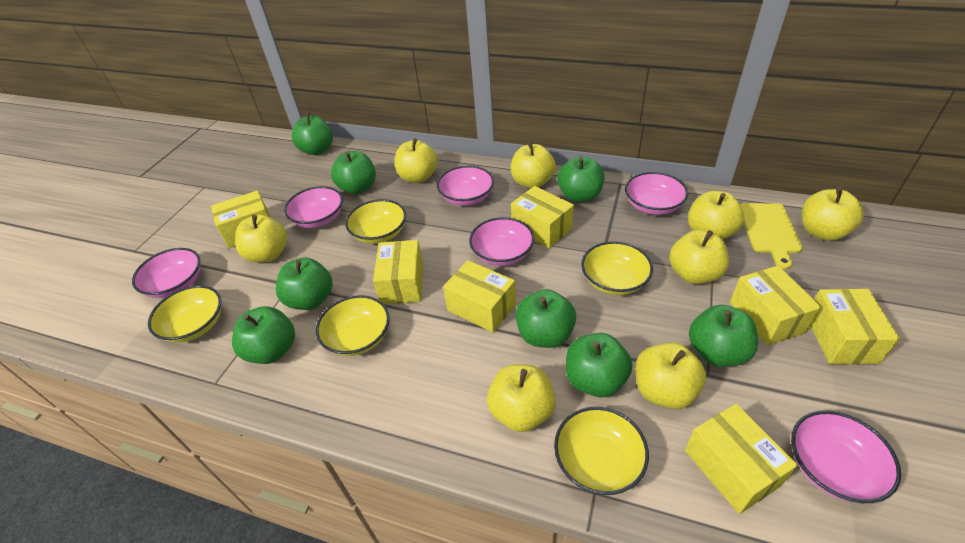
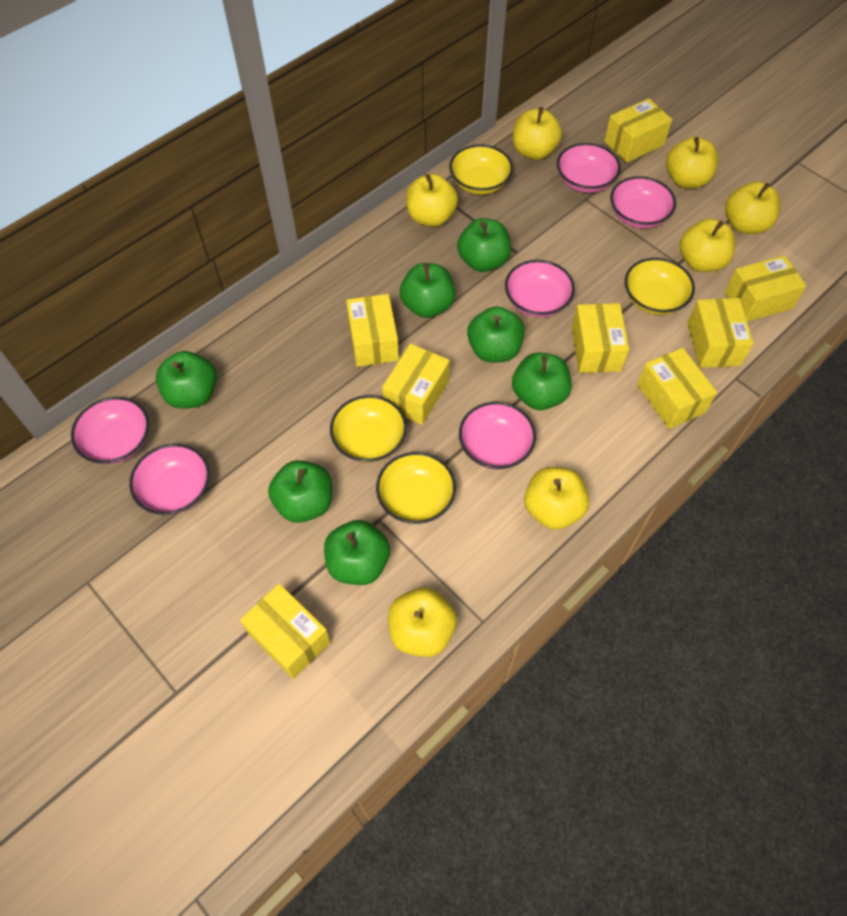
green apple: [232,306,295,364] [276,257,333,310] [292,113,333,155] [331,151,376,194] [516,289,576,348] [557,156,605,202] [566,333,632,397] [689,305,758,367] = 8 -> [156,351,217,409] [268,460,332,523] [324,520,390,585] [400,263,455,318] [457,218,511,272] [467,306,525,362] [512,352,572,410] = 7
yellow apple: [235,215,288,262] [395,138,438,183] [487,364,556,432] [511,142,556,188] [635,342,706,409] [669,230,729,284] [688,191,744,240] [802,187,864,241] = 8 -> [388,587,457,657] [406,174,458,227] [513,107,562,160] [524,467,589,529] [666,137,719,188] [680,218,736,272] [725,181,780,234] = 7
yellow bowl: [148,285,222,342] [316,295,390,356] [345,199,406,244] [554,407,649,495] [581,241,653,295] = 5 -> [330,395,407,463] [376,452,456,524] [449,145,513,195] [625,258,695,315] = 4
yellow box: [211,190,270,248] [373,240,423,304] [443,260,516,333] [511,186,574,248] [685,404,798,514] [730,266,821,345] [811,289,900,364] = 7 -> [240,584,331,679] [346,294,399,367] [382,343,450,425] [572,303,629,373] [604,98,672,163] [637,348,717,429] [687,298,754,368] [725,255,806,322] = 8
yellow cutting board: [740,203,803,269] = 1 -> none = 0

